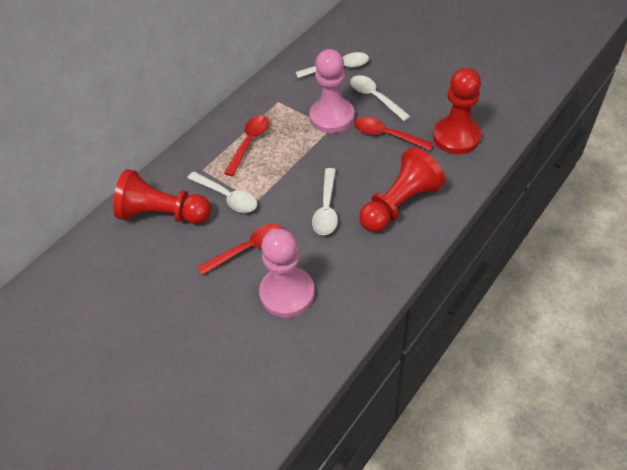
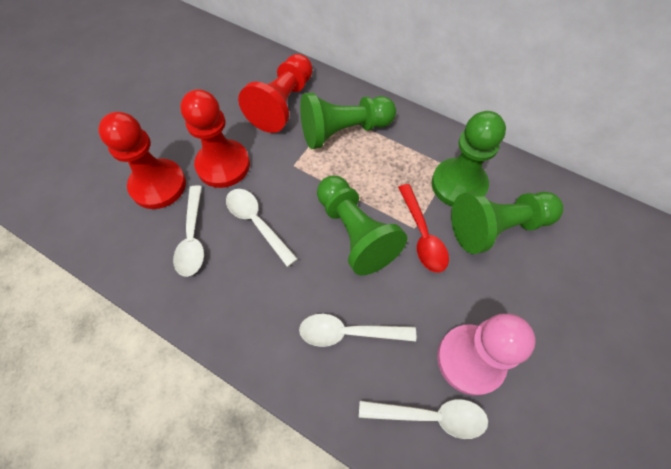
green pawn: none = 0 -> [300,92,396,149] [317,176,407,275] [432,111,506,206] [451,191,564,254] = 4
pink pawn: [259,229,315,318] [309,49,355,133] = 2 -> [437,314,536,396] = 1
red spoon: [198,224,283,275] [224,115,269,176] [354,117,434,150] = 3 -> [398,184,449,273] = 1

